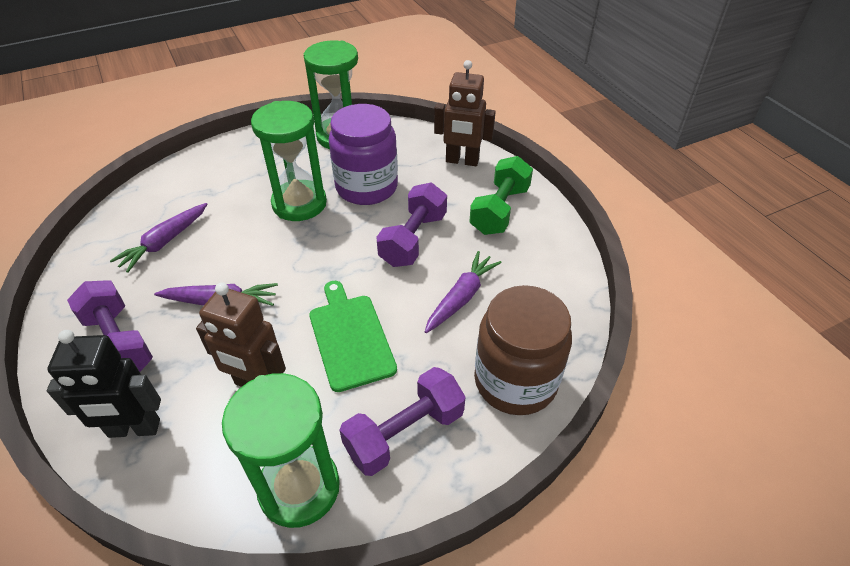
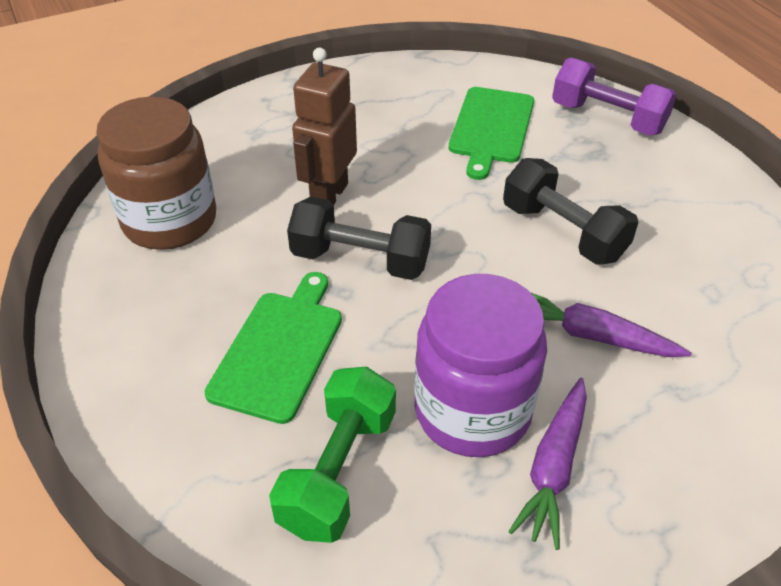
black dumbbell: none = 0 -> [287,197,431,280] [503,158,639,265] = 2
black robot: [47,330,161,438] = 1 -> none = 0
brown robot: [196,282,286,387] [434,60,495,166] = 2 -> [292,48,357,205] = 1
green cutting board: [309,281,397,392] = 1 -> [204,272,342,424] [449,87,534,180] = 2
green hourglass: [222,373,340,528] [251,101,327,221] [304,41,358,149] = 3 -> none = 0
purple carrot: [110,203,207,273] [154,283,278,306] [425,251,502,333] = 3 -> [508,378,587,550] [530,292,691,357] = 2
purple dumbbell: [67,280,153,371] [339,367,466,476] [376,183,447,267] = 3 -> [552,58,677,136] = 1

